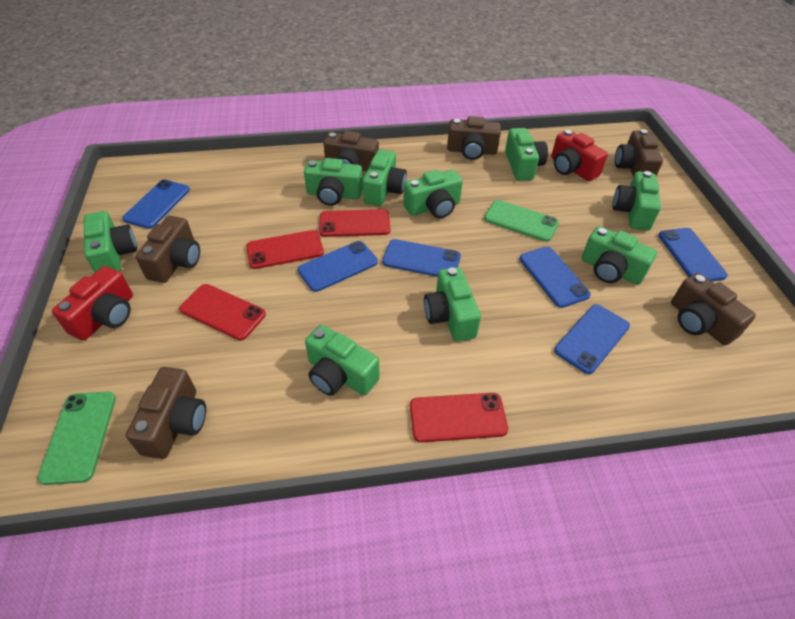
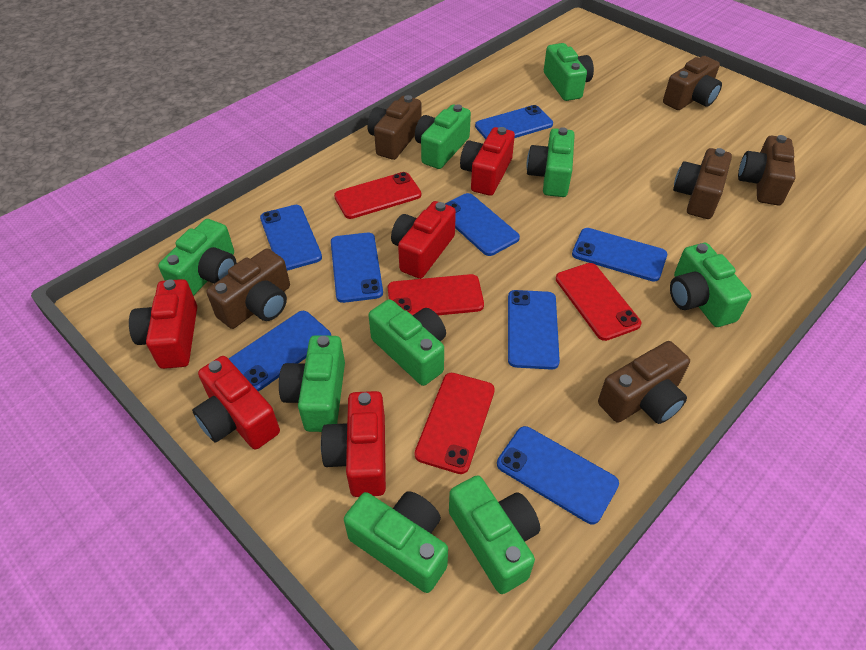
blue phone: [122,180,190,229] [297,241,378,292] [382,239,461,277] [519,247,591,308] [554,304,630,374] [658,228,728,281] = 6 -> [229,311,331,391] [260,205,322,271] [331,233,383,303] [445,193,520,256] [475,105,553,139] [497,426,619,524] [508,290,560,370] [572,228,667,282] = 8
green phone: [38,392,116,485] [484,200,559,242] = 2 -> none = 0
red camera: [52,266,133,341] [551,130,608,181] = 2 -> [129,279,197,369] [192,356,280,449] [321,391,386,497] [391,201,456,279] [460,127,515,196] = 5

